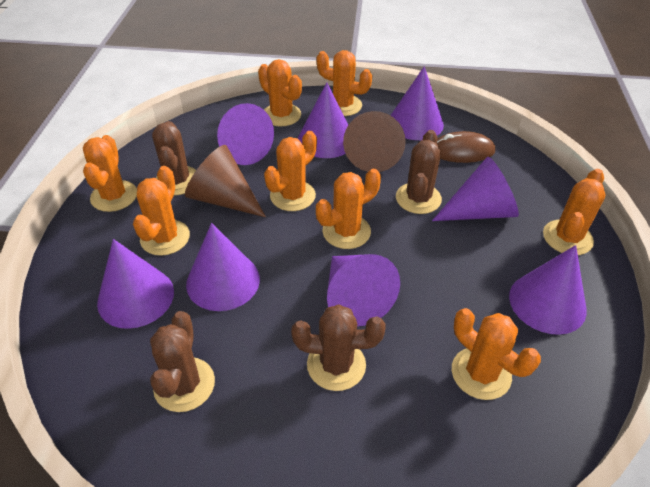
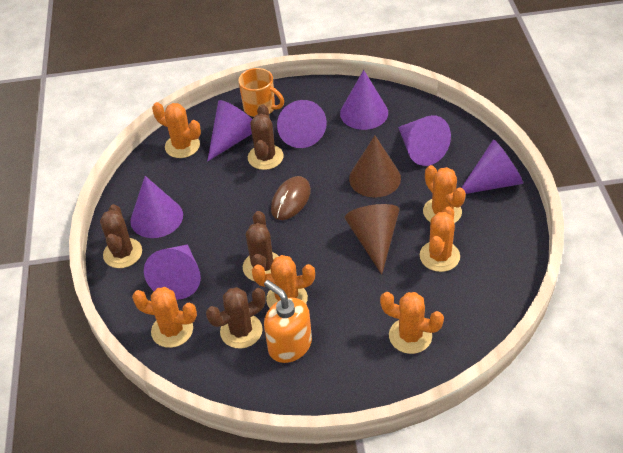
orange cactus: [83,135,137,212] [133,166,190,256] [258,59,302,127] [264,131,317,211] [316,169,381,249] [317,50,372,116] [452,308,541,400] [543,169,605,255] = 8 -> [132,287,197,348] [152,102,201,158] [252,255,315,308] [380,292,444,354] [420,206,460,272] [423,165,466,223] = 6
orange mug: none = 0 -> [238,68,284,117] = 1
orange soap dispenser: none = 0 -> [264,280,312,363] = 1
purple cone: [97,239,174,329] [186,223,260,311] [217,103,274,165] [298,82,348,158] [327,254,400,327] [390,66,444,140] [432,157,519,221] [509,245,587,335] = 8 -> [130,176,183,238] [144,244,201,300] [207,100,252,161] [277,100,327,148] [340,70,388,130] [398,115,451,166] [461,139,523,194] = 7

